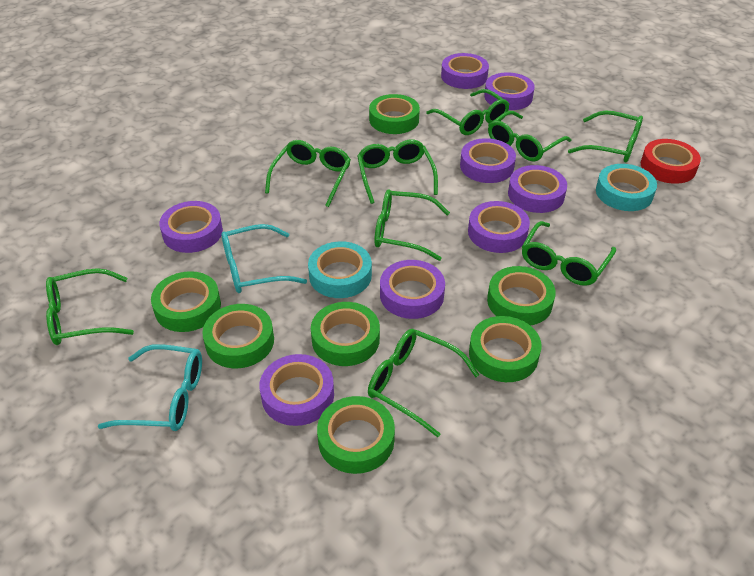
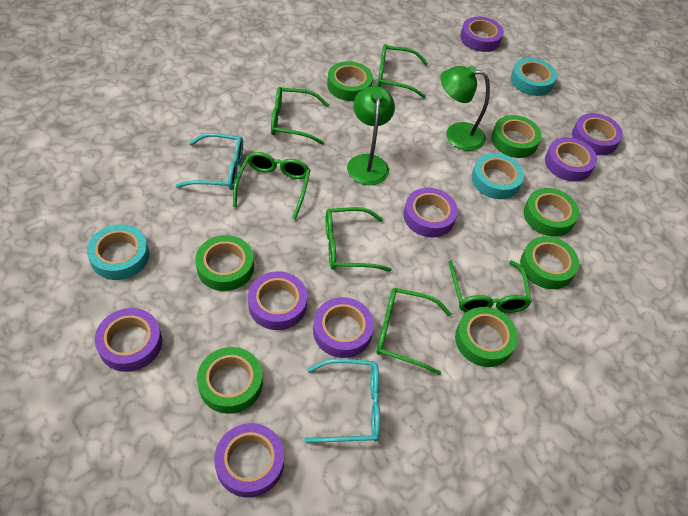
green glasses: [46,268,134,345] [265,140,351,207] [357,140,438,204] [368,329,479,437] [374,189,450,261] [426,89,509,135] [488,111,571,161] [522,221,616,286] [568,111,643,163] = 9 -> [233,152,311,220] [271,87,329,145] [326,207,392,272] [376,288,452,375] [377,44,428,98] [448,260,532,313] = 6
green lamp: none = 0 -> [347,86,395,185] [441,66,490,151] = 2
red tape: [641,139,701,184] = 1 -> none = 0
turquoise tape: [308,241,372,298] [596,164,657,211] = 2 -> [87,224,149,280] [472,153,524,199] [511,58,557,96] = 3

